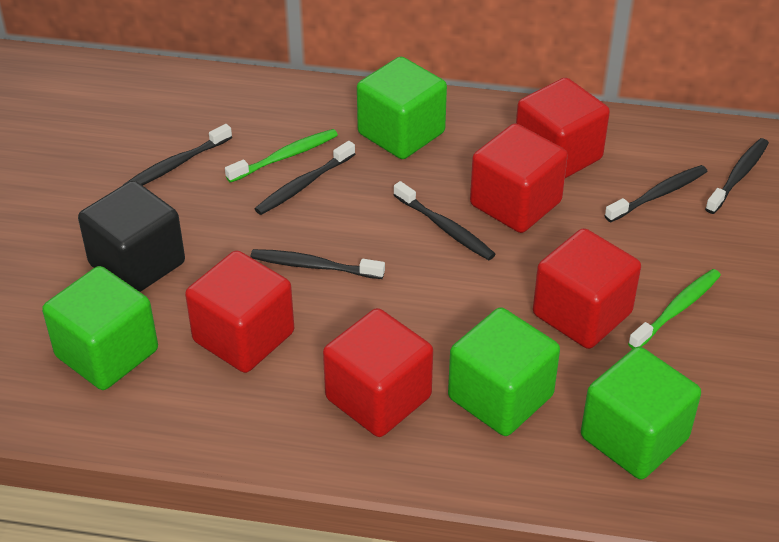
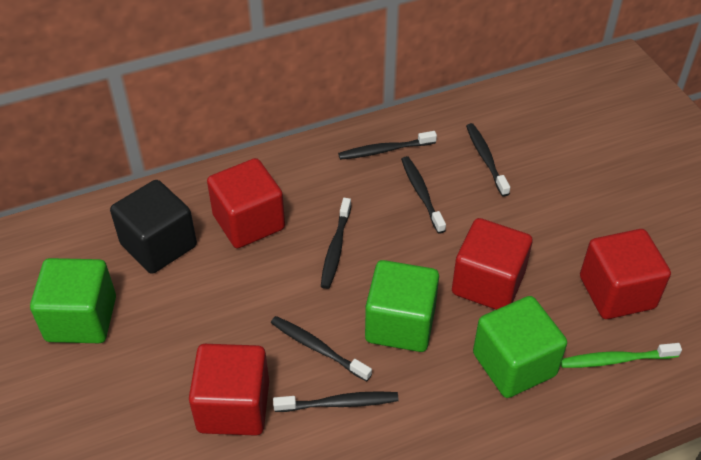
green cube: [42,266,158,390] [357,56,447,159] [448,307,560,436] [581,346,701,479] = 4 -> [30,258,116,343] [365,260,439,352] [473,296,567,398] = 3
green toothbrush: [225,129,338,183] [628,269,721,349] = 2 -> [561,343,682,368] = 1
red cube: [185,250,294,373] [323,308,433,437] [470,123,568,233] [516,78,610,178] [533,228,641,349] = 5 -> [189,344,269,436] [207,158,285,248] [452,218,532,310] [580,229,671,319] = 4

